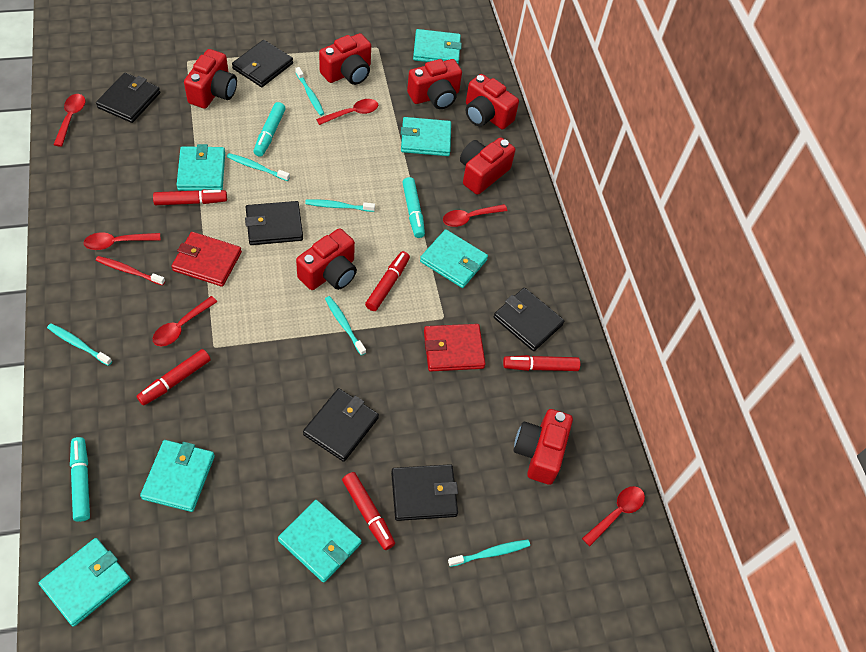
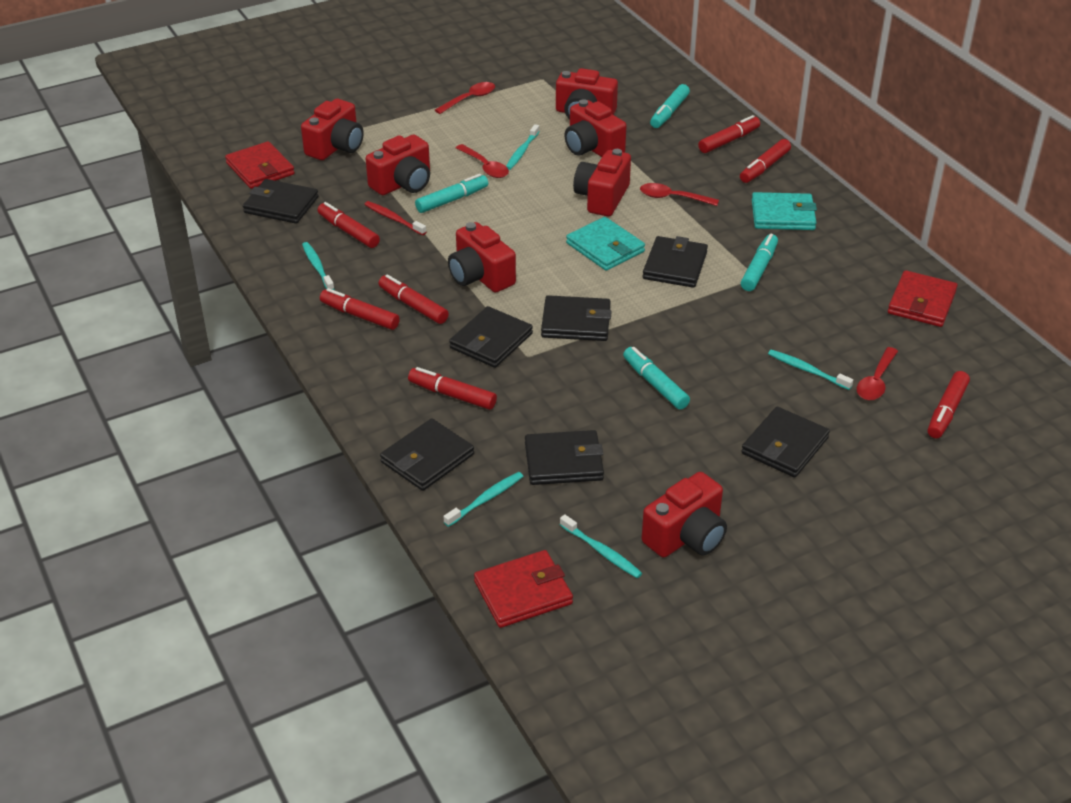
black wallet: [96,73,160,123] [232,40,293,87] [245,201,303,245] [303,388,379,462] [391,464,458,521] [494,288,564,351] = 6 -> [243,179,319,224] [380,418,474,491] [449,306,533,368] [525,430,604,485] [541,295,612,341] [643,236,708,288] [741,407,830,478] = 7
red marker: [137,349,211,406] [153,190,227,205] [342,472,395,550] [365,251,410,311] [503,355,580,371] = 5 -> [318,202,380,248] [320,288,400,330] [379,274,449,324] [408,367,497,410] [698,115,760,153] [740,139,791,183] [928,371,970,438] = 7
red spoon: [53,94,85,147] [84,232,161,250] [153,296,217,346] [316,99,378,125] [443,204,508,227] [582,486,645,546] = 6 -> [435,82,495,114] [456,144,509,178] [640,183,719,206] [857,347,898,400] = 4
red wallet: [171,232,242,287] [424,324,485,372] = 2 -> [225,141,295,189] [474,550,573,628] [888,270,958,327] = 3
turquoise marker: [70,437,90,522] [254,102,286,157] [402,177,425,238] = 3 -> [415,174,488,213] [623,347,690,410] [650,84,690,128] [741,233,778,291] = 4
turquoise toothbrush: [47,323,112,366] [227,153,290,181] [295,67,324,116] [305,199,375,212] [325,296,366,356] [448,540,530,567] = 6 -> [302,242,334,290] [444,472,523,527] [506,124,540,170] [560,514,642,578] [768,350,853,390] = 5
turquoise wallet: [39,538,131,627] [140,440,215,512] [177,144,225,191] [278,500,362,583] [401,117,451,156] [413,29,462,64] [420,229,488,288] = 7 -> [566,217,645,271] [752,192,817,230] = 2

